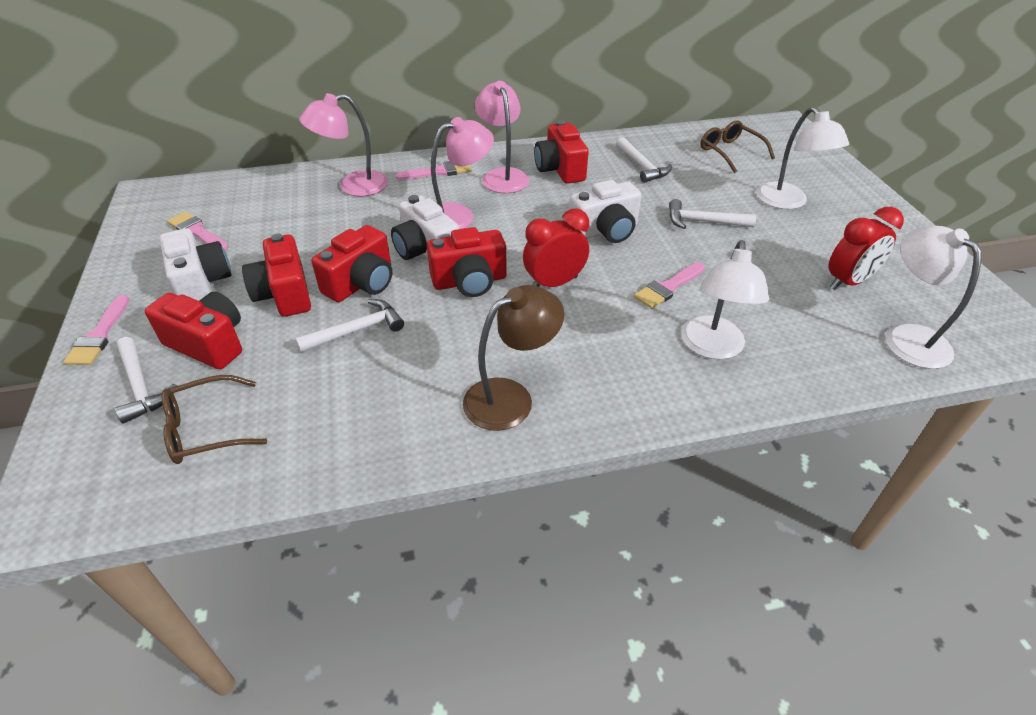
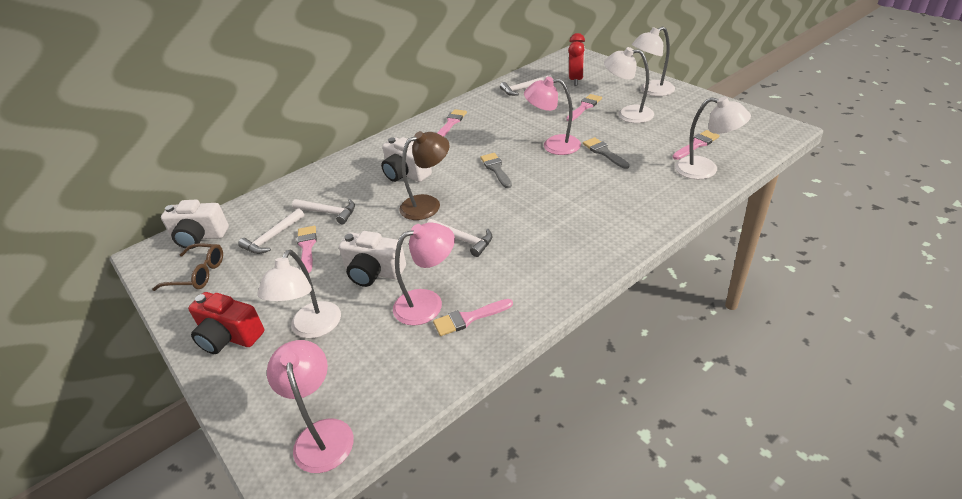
brown glasses: [162,375,267,464] [700,120,775,173] = 2 -> [152,243,223,291] = 1
grey brush: none = 0 -> [481,153,512,188] [583,137,630,169] = 2
pink brush: [63,295,129,365] [167,212,229,250] [396,161,472,180] [634,262,705,309] = 4 -> [297,226,317,273] [433,299,513,336] [437,109,467,137] [566,94,602,121] [673,130,720,160] = 5
red camera: [145,292,242,369] [242,234,311,317] [312,225,392,302] [427,227,507,297] [534,120,589,184] = 5 -> [188,292,264,354] = 1
red clock: [523,208,589,287] [828,207,904,290] = 2 -> [568,33,585,86] = 1
white lamp: [681,240,769,360] [757,107,849,209] [885,226,981,369] = 3 -> [257,250,341,338] [604,47,654,123] [632,26,675,96] [675,97,751,179] = 4

